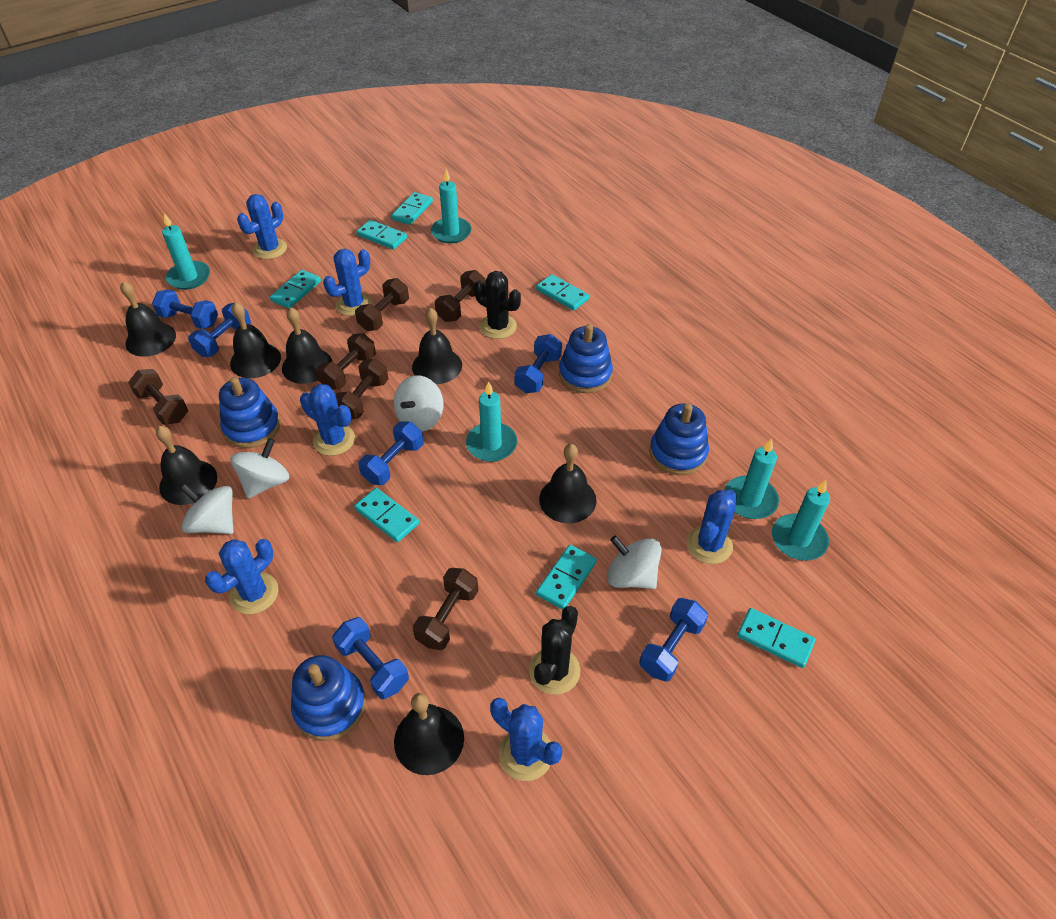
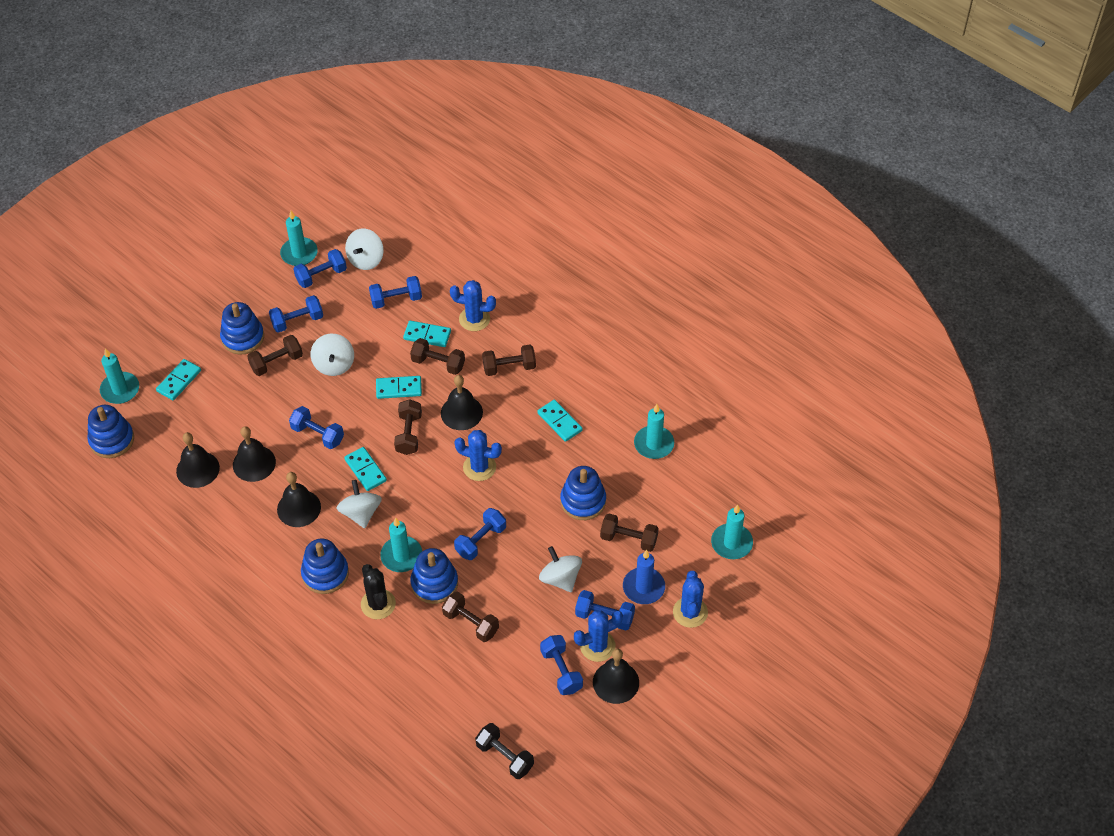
black bell: [120,281,176,357] [156,426,217,505] [230,302,281,378] [282,307,332,384] [394,693,464,775] [412,308,462,384] [539,444,597,523] = 7 -> [176,432,220,488] [233,426,276,482] [277,472,321,527] [441,375,483,430] [593,648,639,704] = 5
black cactus: [474,271,521,339] [529,606,580,695] = 2 -> [361,564,396,619] = 1
black dumbbell: none = 0 -> [475,723,534,779] = 1
blue cactus: [205,539,279,614] [237,194,287,259] [300,384,355,456] [323,249,372,316] [490,698,562,781] [686,490,737,564] = 6 -> [450,280,496,331] [454,430,502,481] [574,611,623,662] [673,571,708,628] = 4
blue candle: none = 0 -> [623,550,665,604] = 1
blue dumbbell: [152,289,218,329] [188,303,251,357] [332,617,409,699] [358,421,423,485] [514,334,562,393] [639,598,708,682] = 6 -> [269,295,323,333] [289,406,344,449] [294,249,347,288] [369,276,422,309] [454,508,506,560] [540,635,583,695] [575,590,635,630] = 7
blue stacking toy: [219,377,280,448] [291,655,366,741] [559,324,613,393] [650,403,709,475] = 4 -> [87,405,134,458] [220,302,264,355] [301,538,349,594] [410,548,458,604] [560,466,606,520] = 5
turquoise domino: [270,270,321,309] [354,488,419,542] [357,220,407,249] [391,192,433,225] [536,274,589,311] [536,545,597,610] [737,608,815,668] = 7 -> [156,359,201,401] [344,447,387,491] [376,376,422,399] [403,321,451,347] [537,400,583,442] = 5

